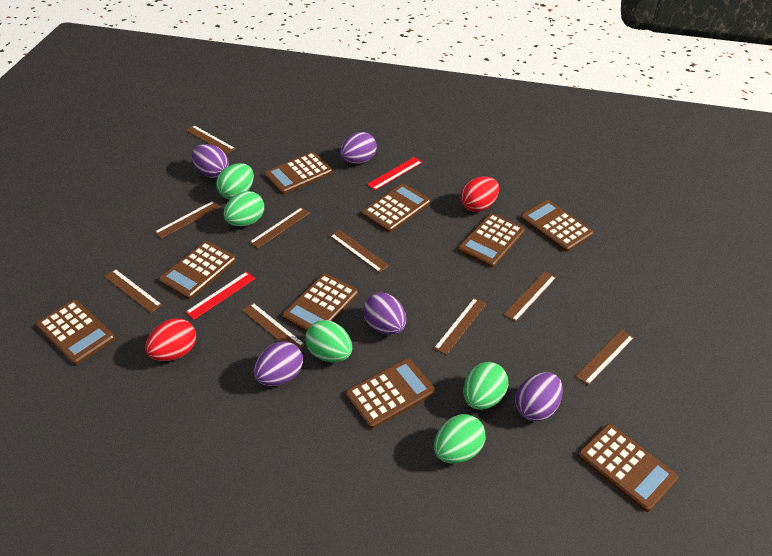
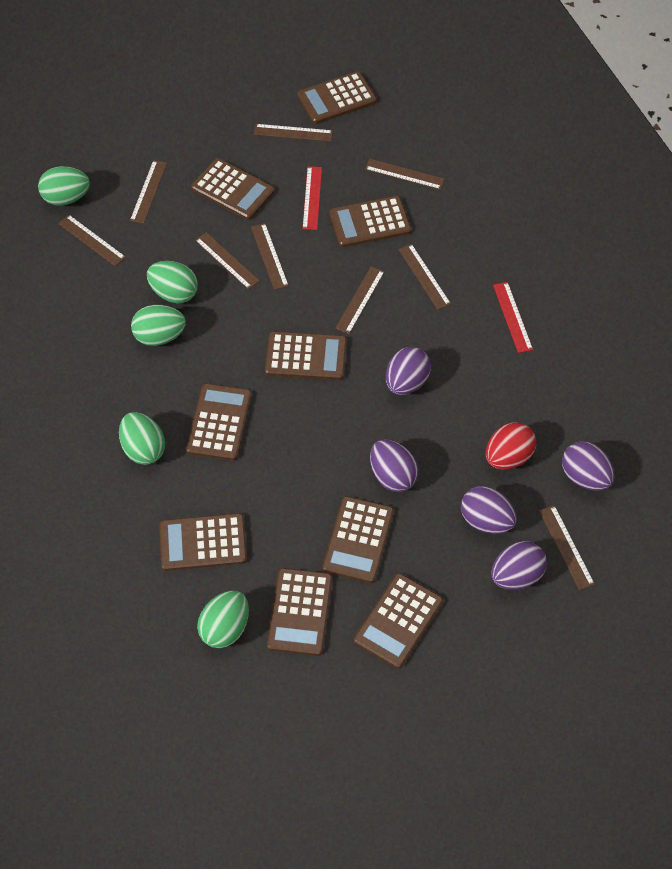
red egg: [145,318,196,361] [460,177,499,212] = 2 -> [486,422,536,469] = 1

